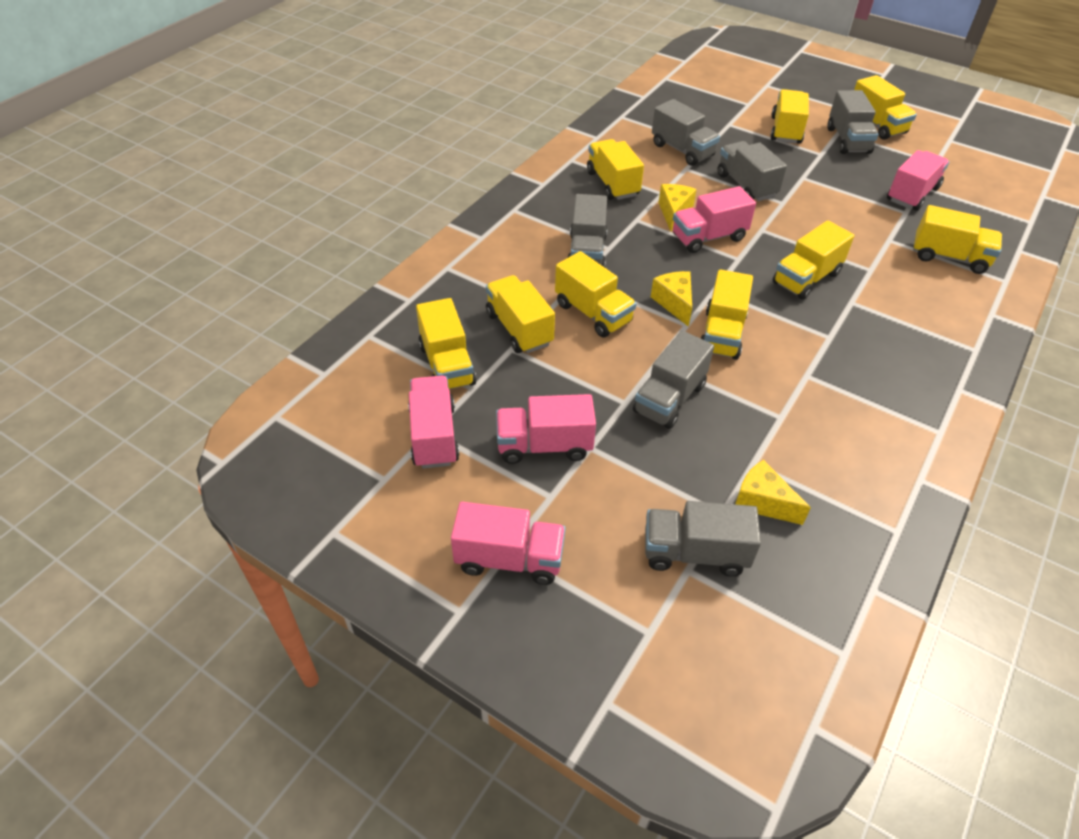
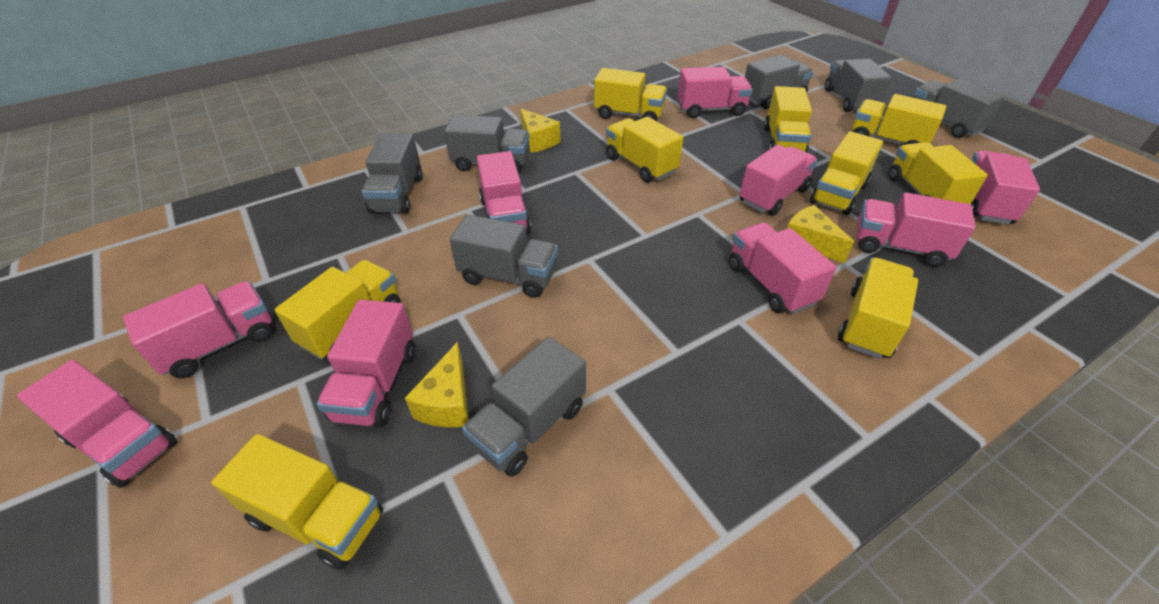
grey truck: [567,194,607,267] [633,331,714,429] [645,501,761,577] [652,99,720,166] [717,141,787,201] [827,90,879,154] = 6 -> [362,133,423,214] [444,115,530,173] [450,215,558,298] [462,337,586,476] [745,55,814,109] [825,59,892,112] [914,78,1005,138] = 7
pink truck: [408,376,460,469] [451,502,566,585] [496,394,596,464] [673,186,756,253] [887,150,949,211] = 5 -> [17,359,177,488] [123,281,273,378] [317,299,415,427] [477,151,531,234] [677,67,753,118] [729,222,836,314] [739,145,818,216] [857,192,976,267] [971,150,1040,224] = 9

